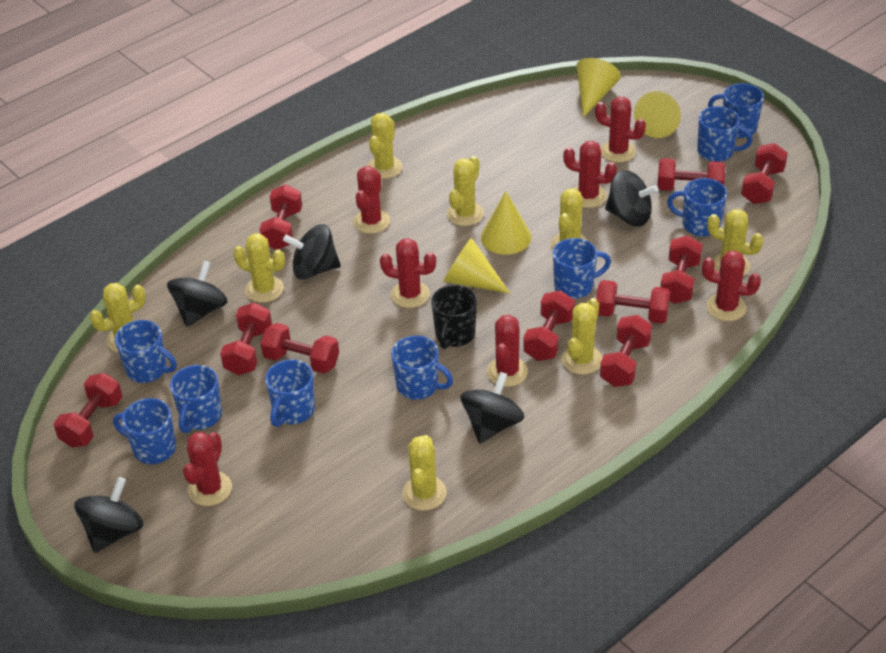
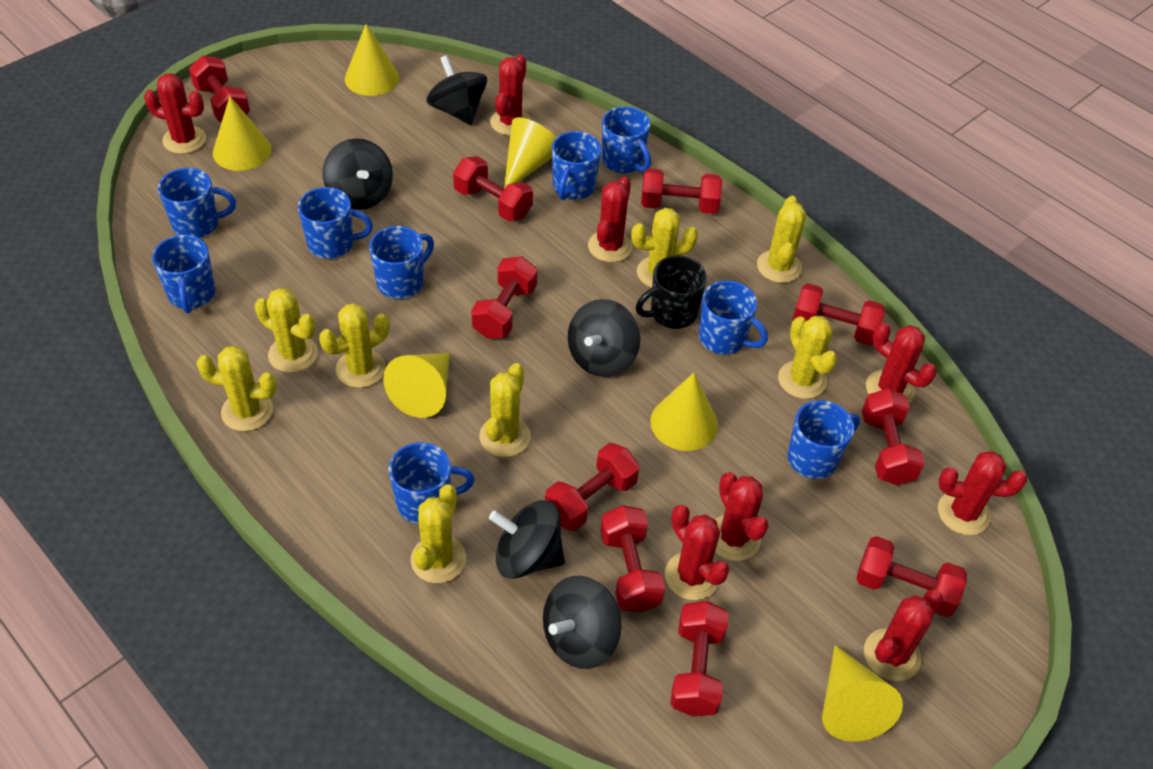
red cactus: [183,432,232,506] [353,166,390,234] [380,238,436,308] [487,315,528,387] [563,141,617,208] [595,97,646,163] [702,250,761,321] = 7 -> [144,73,206,154] [490,55,531,136] [588,177,633,262] [665,505,729,600] [715,472,768,561] [864,589,943,681] [866,323,937,403] [938,451,1027,535] = 8
yellow cone: [443,237,510,294] [481,191,531,255] [576,58,621,118] [634,91,681,138] = 4 -> [213,96,271,171] [345,24,399,96] [383,353,450,418] [504,117,556,189] [651,373,718,451] [822,645,903,742] = 6

